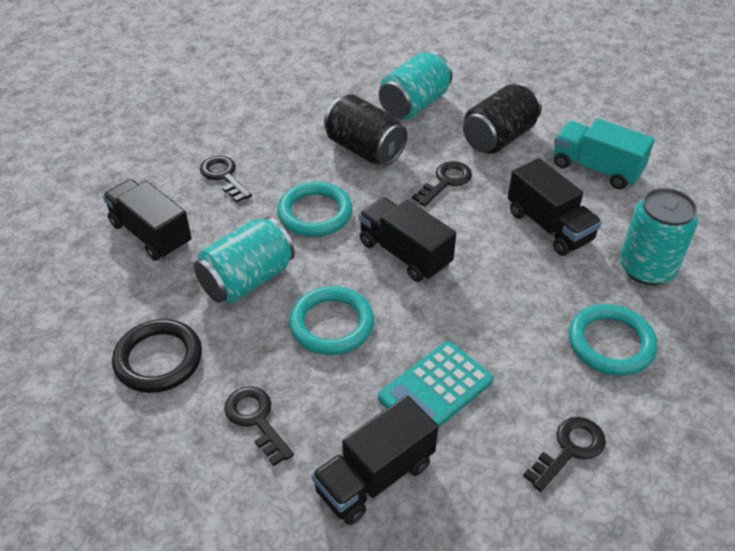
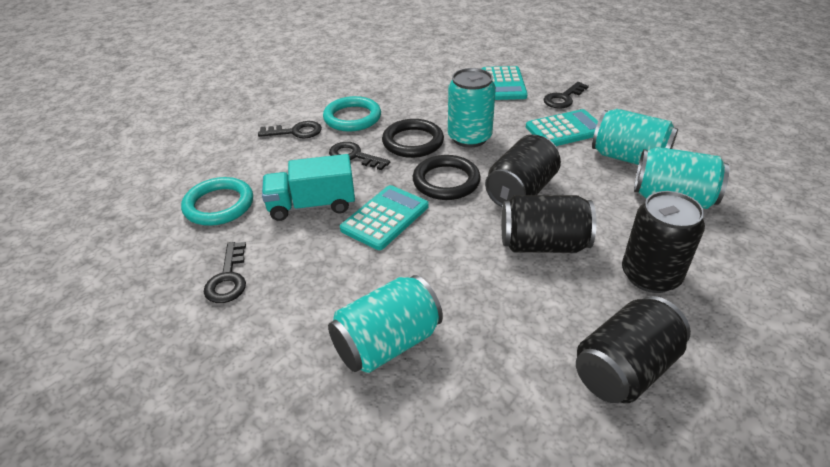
black can: [324,94,408,166] [463,83,542,154] = 2 -> [485,134,561,207] [502,195,596,253] [576,296,691,403] [622,191,705,293] = 4
black ring: [112,319,202,393] = 1 -> [382,119,444,158] [413,155,481,200] = 2
black truck: [103,179,192,261] [311,395,438,525] [359,197,456,282] [508,158,602,256] = 4 -> none = 0
turquoise calculator: [378,341,493,428] = 1 -> [340,185,429,250] [481,66,528,100] [526,109,598,146] = 3
turquoise can: [194,217,295,303] [379,51,453,119] [620,188,698,285] = 3 -> [328,275,443,373] [448,68,496,147] [592,109,678,165] [634,147,729,209] = 4
turquoise ring: [277,182,352,237] [289,286,374,355] [568,304,657,376] = 3 -> [181,177,253,226] [323,96,381,131] = 2

